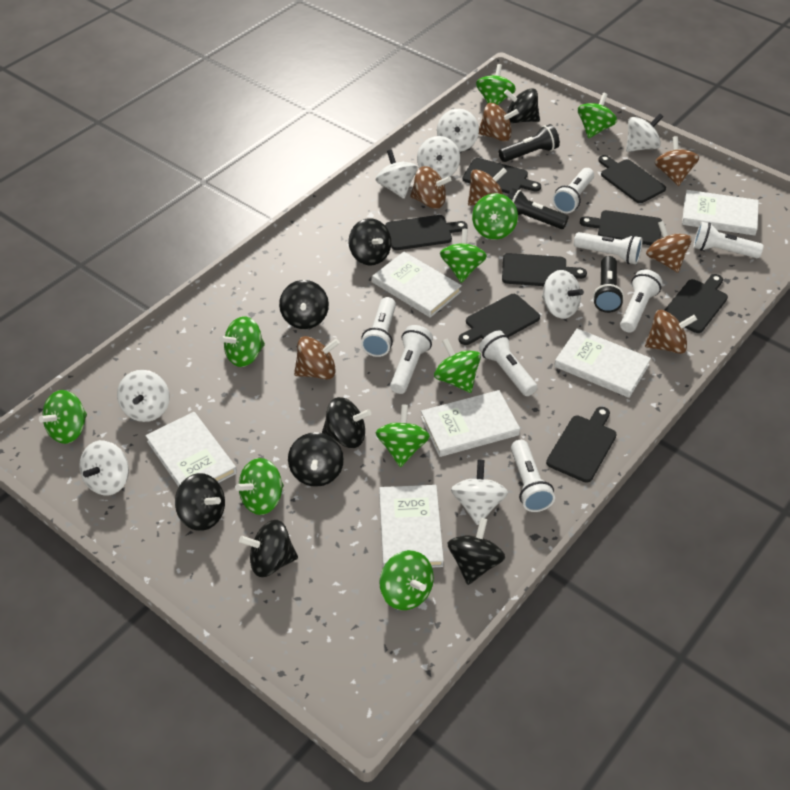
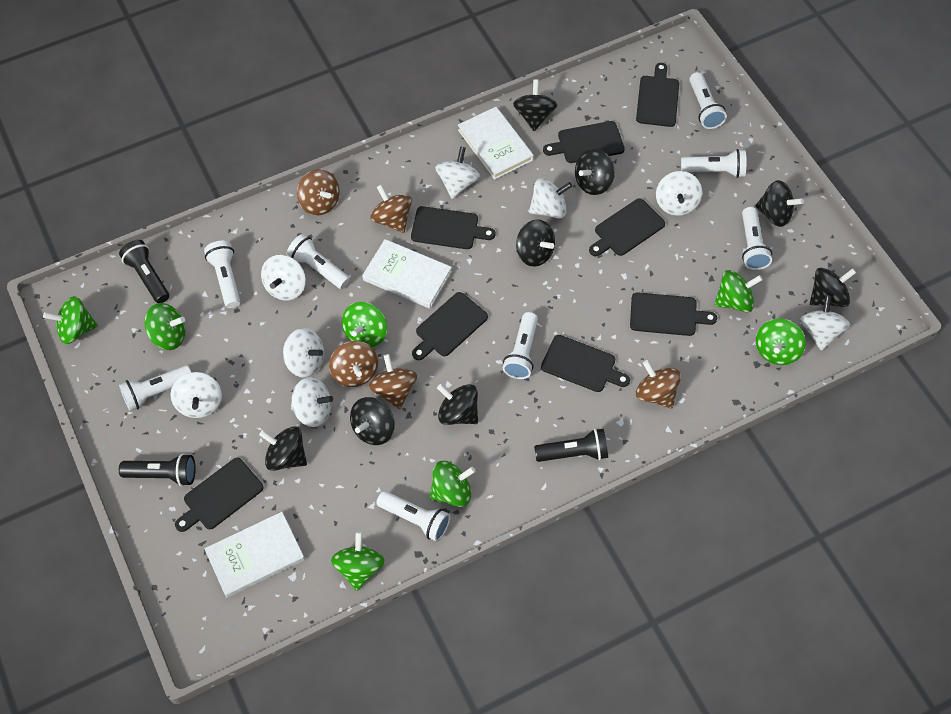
brown spinning top: [294,336,340,380] [410,166,451,209] [468,167,507,206] [479,103,519,141] [645,310,697,354] [646,221,692,273] [655,136,699,186] = 7 -> [297,169,340,215] [329,341,378,387] [369,354,417,409] [370,184,412,233] [636,360,681,409] = 5
green spinning top: [39,390,87,444] [219,316,265,367] [235,458,284,515] [376,404,430,467] [379,550,434,610] [434,338,481,393] [440,229,487,283] [472,193,518,240] [476,64,516,105] [578,93,617,138] = 10 -> [43,296,98,344] [144,303,185,350] [331,531,385,591] [342,302,387,347] [430,461,476,507] [714,270,763,313] [756,319,806,365] = 7
white book: [145,412,237,487] [372,252,462,318] [379,485,444,568] [421,390,520,457] [554,328,651,398] [682,190,759,236] = 6 -> [204,512,305,598] [362,239,452,309] [458,107,534,180] = 3

